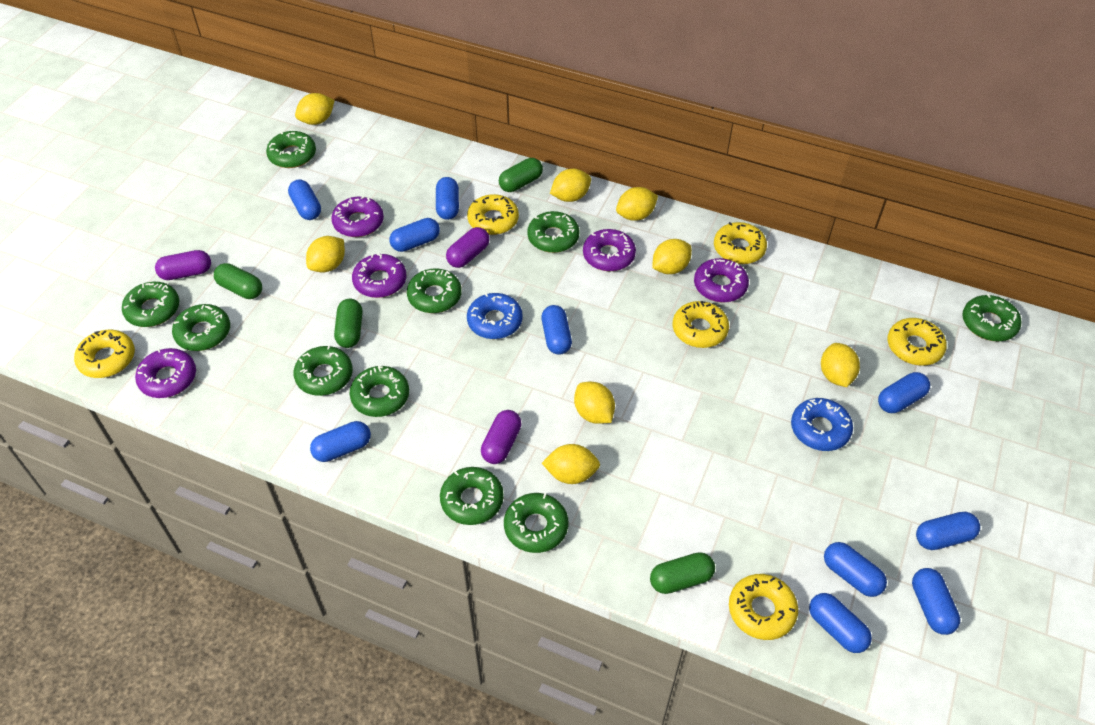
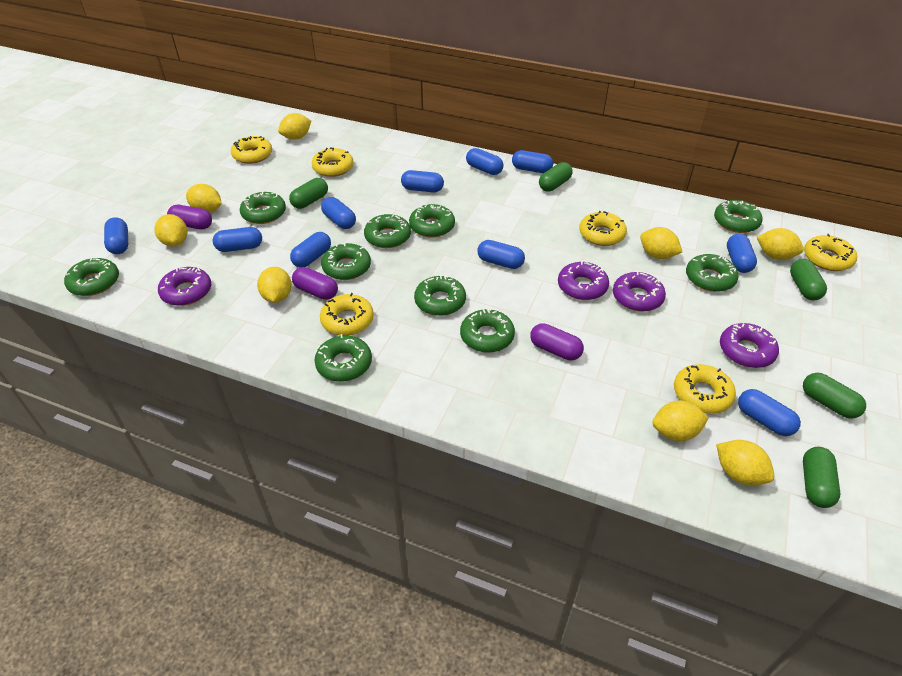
blue donut: [467,293,523,339] [791,398,853,451] = 2 -> none = 0
green capsule: [214,263,262,299] [334,299,362,348] [499,158,543,192] [650,552,715,594] = 4 -> [289,178,328,209] [539,162,573,192] [790,259,827,300] [803,373,866,419] [803,447,840,508] = 5
purple donut: [135,348,196,398] [331,196,384,237] [352,253,407,298] [583,229,636,271] [694,258,749,303] = 5 -> [158,267,211,306] [558,262,609,300] [613,272,666,312] [720,323,779,368] = 4

